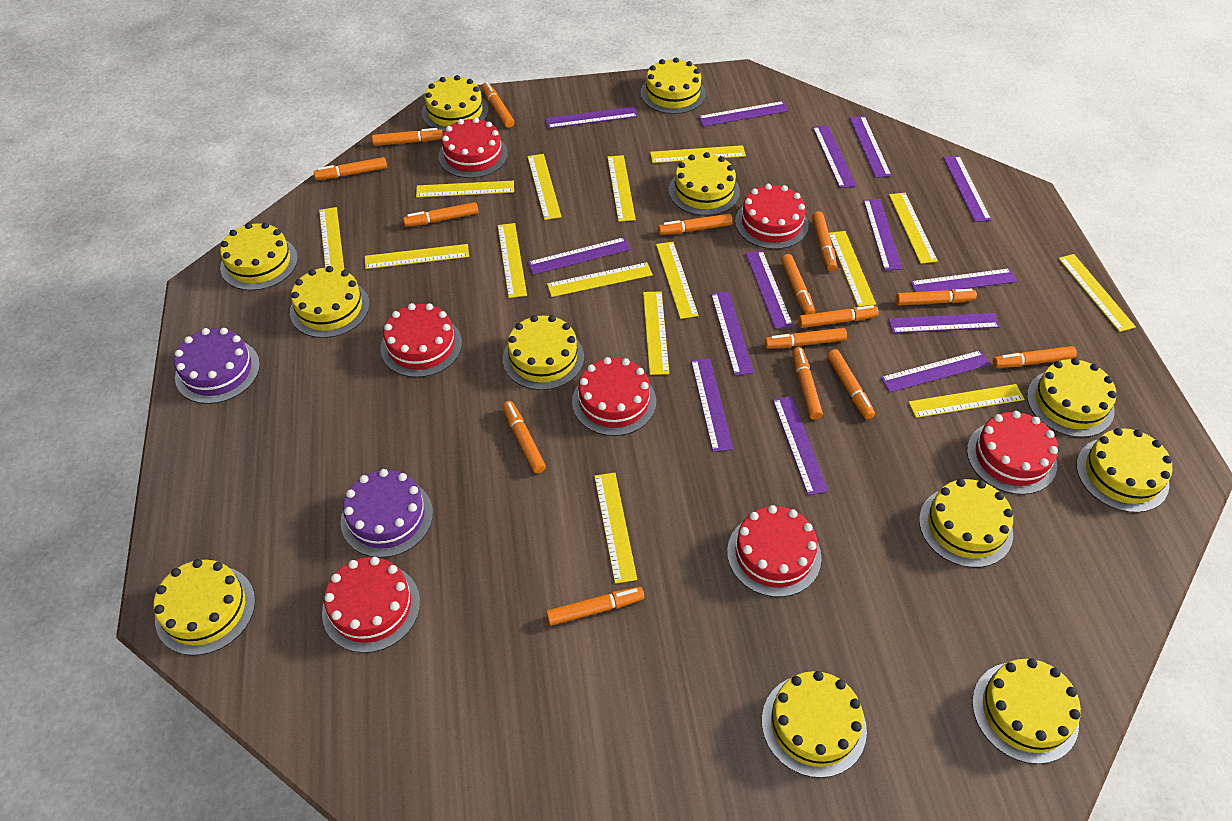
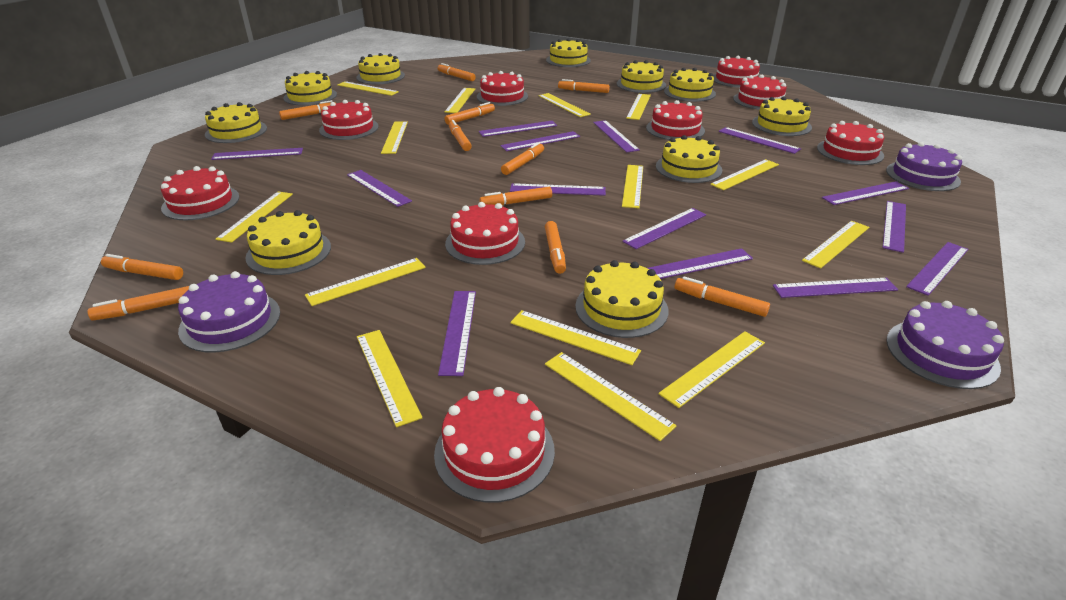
orange marker: [314,157,387,180] [372,128,443,146] [403,202,478,227] [482,82,514,128] [503,401,546,473] [546,587,644,626] [658,214,733,235] [764,328,847,349] [781,254,815,315] [792,347,823,420] [798,305,879,328] [812,211,837,271] [827,349,875,420] [895,289,977,306] [993,346,1077,368] = 15 -> [88,286,189,320] [101,254,183,280] [279,100,336,120] [438,63,476,81] [445,102,495,125] [449,120,472,151] [480,187,552,206] [501,142,544,175] [545,221,566,274] [558,79,610,93] [674,276,770,317] = 11
purple cake: [174,328,260,404] [341,469,433,558] = 2 -> [178,271,280,352] [886,142,962,191] [886,301,1004,389] = 3
red cake: [322,557,420,653] [381,303,462,377] [438,117,508,178] [572,357,656,436] [727,505,821,597] [735,184,809,249] [967,411,1058,495] = 7 -> [161,166,239,220] [319,100,378,140] [434,387,555,503] [445,202,525,265] [477,71,528,106] [646,100,705,140] [713,56,760,88] [733,75,787,110] [817,121,884,165] = 9
yellow cake: [154,559,255,656] [220,223,298,291] [290,266,370,338] [422,75,489,132] [503,315,584,390] [640,58,706,114] [669,152,740,216] [762,671,867,778] [919,479,1013,568] [972,658,1081,764] [1027,358,1116,437] [1076,428,1172,513] = 12 -> [205,102,267,143] [245,210,331,275] [284,71,337,106] [356,53,405,84] [546,38,591,67] [575,260,669,338] [617,60,666,93] [656,135,722,183] [664,68,716,102] [752,96,812,136] = 10
yellow ruler: [319,207,344,270] [365,244,469,269] [416,181,514,198] [498,223,527,298] [527,154,561,220] [547,262,653,297] [594,473,637,584] [607,155,636,222] [643,291,669,375] [650,145,746,163] [656,242,699,319] [829,231,876,307] [889,193,938,264] [908,384,1025,418] [1058,254,1136,332] = 15 -> [215,191,293,243] [305,258,426,306] [337,81,399,96] [357,330,422,427] [381,121,408,154] [445,88,475,113] [510,310,641,365] [538,93,591,117] [545,352,677,441] [622,165,643,208] [626,94,651,120] [658,331,765,408] [710,159,779,190] [802,221,869,269] = 14

